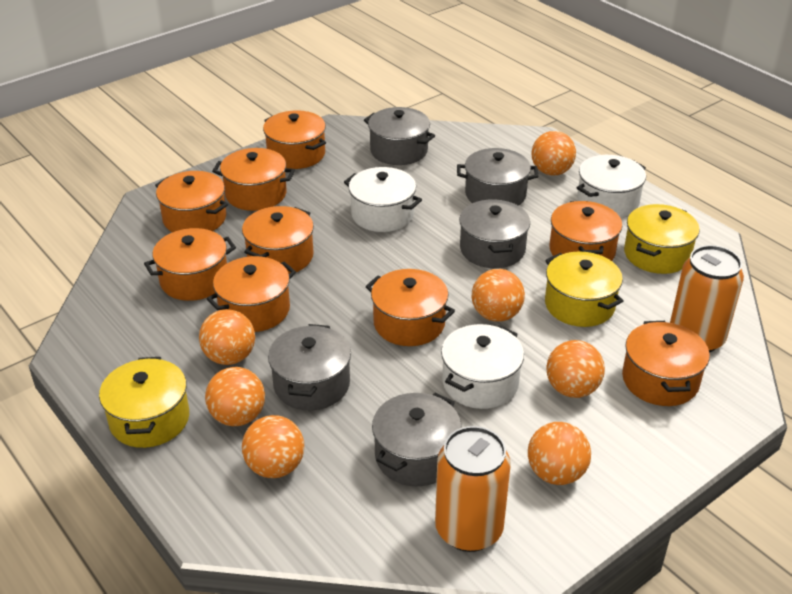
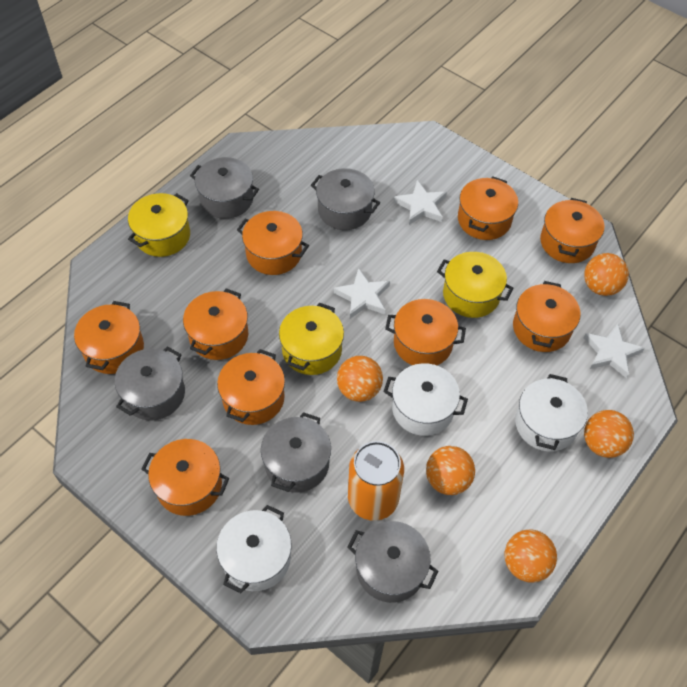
orange ball: [199,309,255,365] [205,367,265,426] [242,415,305,478] [472,269,525,322] [528,422,591,485] [532,131,576,176] [546,340,605,398] = 7 -> [337,356,383,402] [426,446,475,495] [505,530,557,583] [584,253,629,296] [584,410,634,458] = 5
orange can: [435,426,511,552] [670,245,744,353] = 2 -> [348,441,404,521] = 1
white star: none = 0 -> [334,268,390,319] [394,180,447,225] [583,324,645,379] = 3

